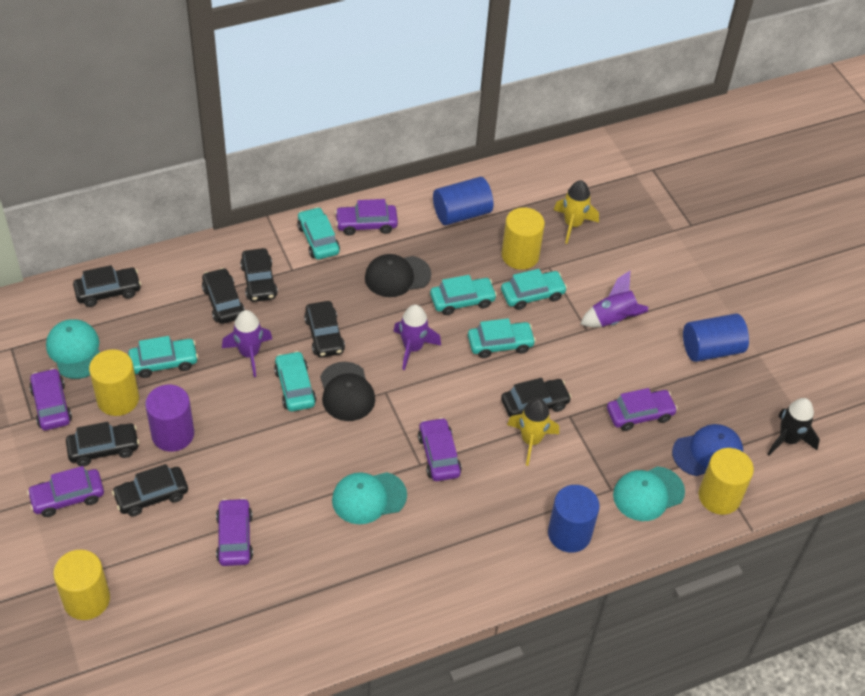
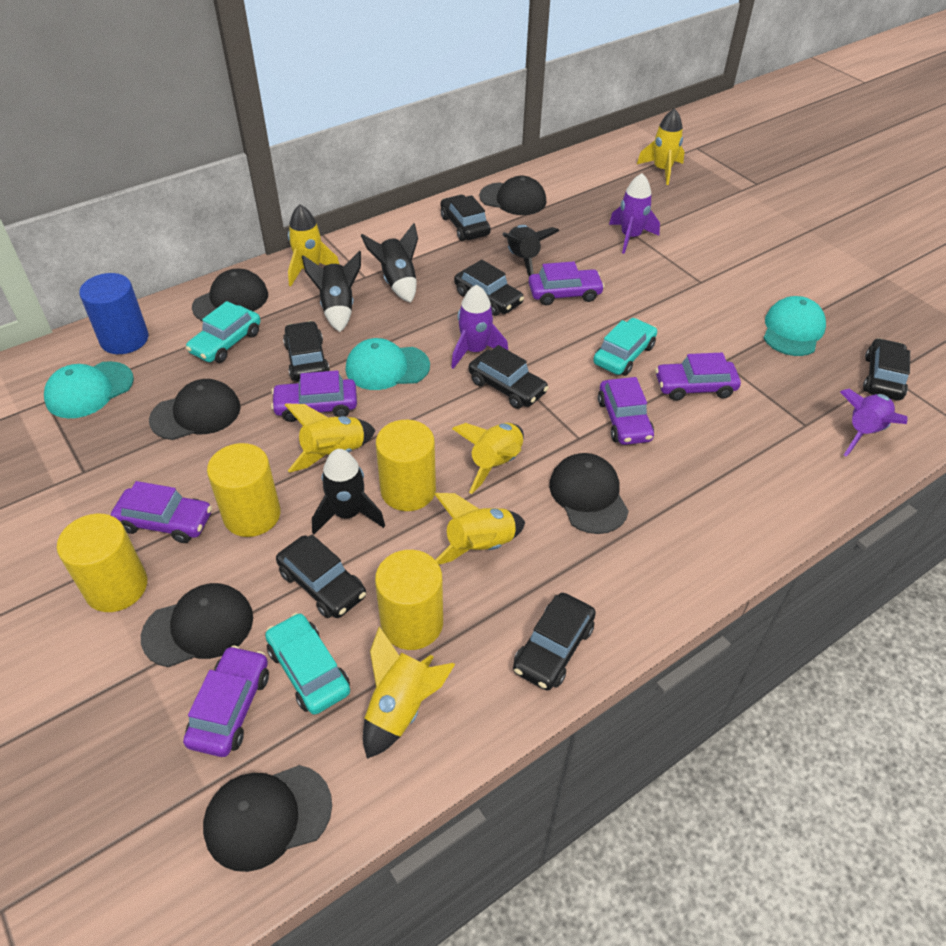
black cap: [320,362,375,421] [365,254,431,297] = 2 -> [141,583,253,667] [149,379,241,440] [192,269,268,321] [203,765,332,872] [479,176,546,215] [549,453,629,534] = 6
black rocket: [767,398,820,456] = 1 -> [302,250,361,332] [312,449,385,534] [361,223,418,303] [502,225,559,276] = 4
blue cap: [672,424,743,476] = 1 -> none = 0
blue cylinder: [433,177,494,225] [548,485,600,553] [683,314,749,362] = 3 -> [79,273,149,354] = 1
purple cylinder: [145,385,194,452] = 1 -> none = 0
turquoise car: [128,336,198,378] [274,351,316,412] [297,207,340,259] [430,275,497,315] [468,318,536,358] [501,269,567,310] = 6 -> [186,301,260,363] [265,613,350,715] [593,318,657,376] = 3
yellow rocket: [507,398,559,466] [554,180,599,244] = 2 -> [285,403,375,473] [288,205,339,286] [363,627,455,759] [435,493,525,565] [452,423,524,494] [637,108,685,185] = 6

